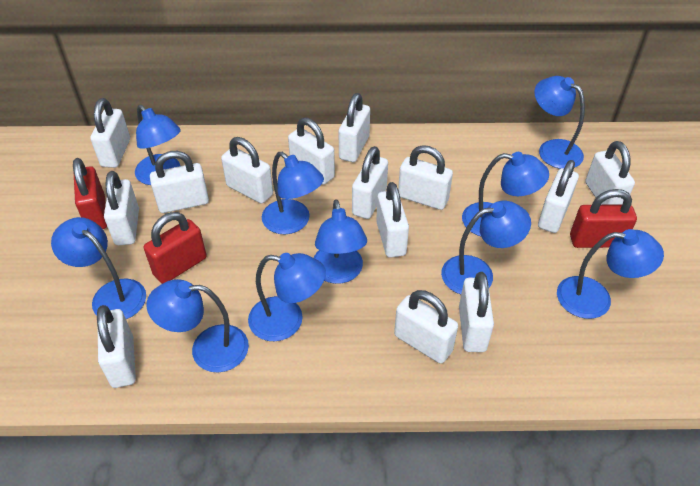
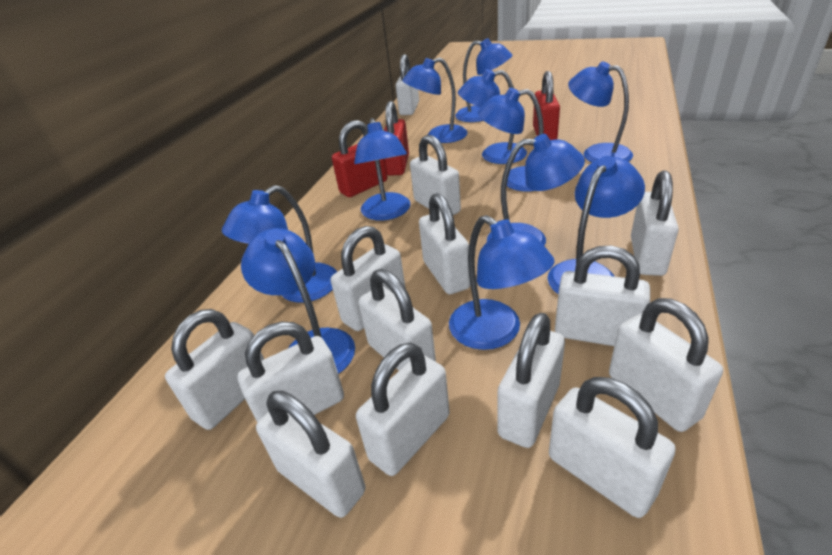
blue lamp: [51,217,146,319] [135,105,181,185] [146,279,249,373] [248,253,326,341] [262,152,324,234] [314,199,367,284] [441,201,531,294] [462,152,549,236] [534,76,585,169] [557,229,664,319] = 10 -> [222,185,337,302] [241,228,355,374] [354,118,411,220] [402,58,468,143] [449,215,554,350] [455,38,513,122] [458,69,527,164] [478,88,544,192] [487,134,585,246] [548,156,645,294] [568,61,633,162] = 11

